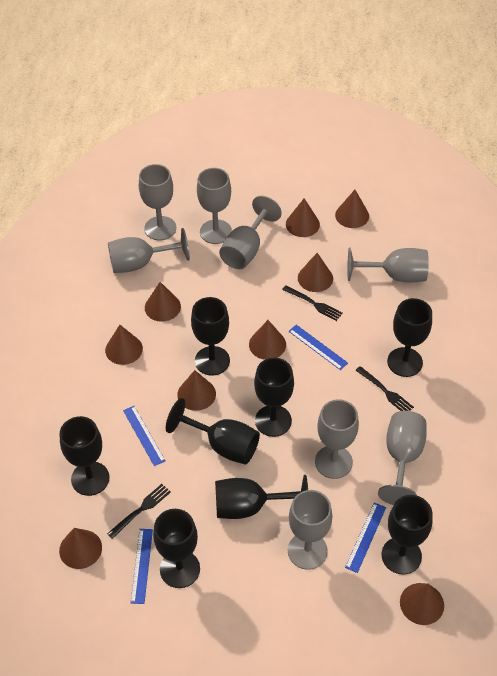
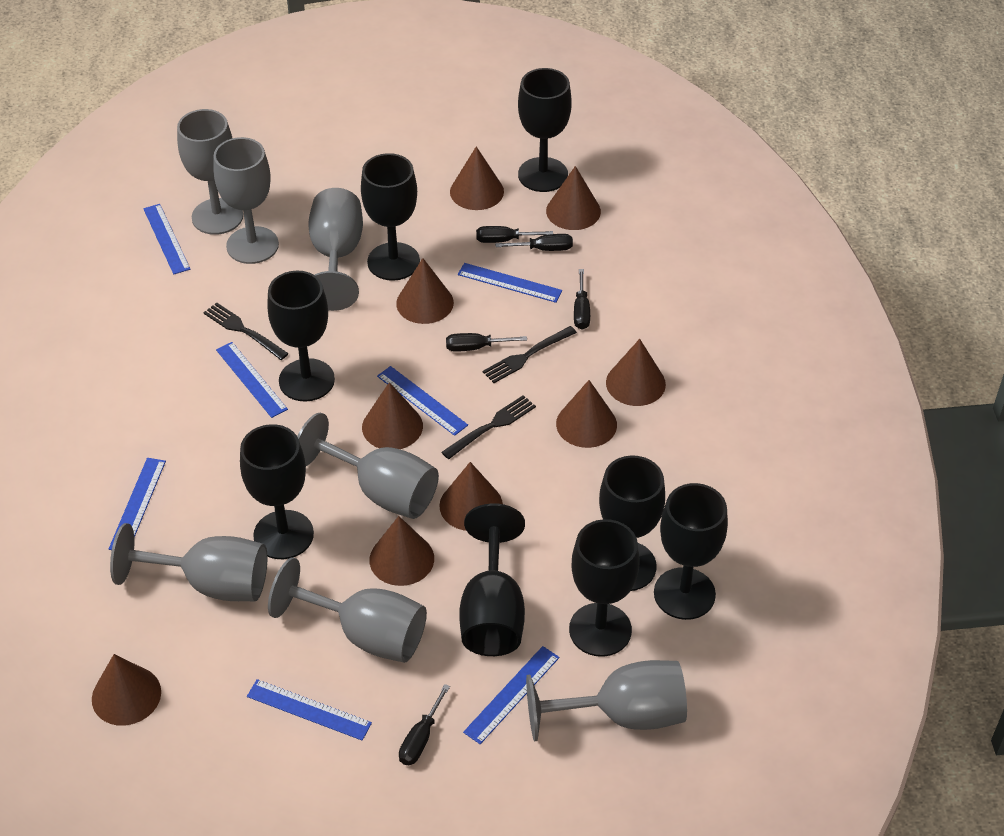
black screwdriver: none = 0 -> [399,684,450,765] [446,333,527,352] [476,226,553,243] [495,234,573,251] [574,269,590,329] = 5
blue ruler: [123,406,166,466] [131,529,153,604] [289,325,348,370] [345,502,386,573] = 4 -> [109,458,166,550] [143,204,191,274] [216,342,288,418] [247,679,372,741] [377,366,468,436] [458,263,562,303] [463,646,559,744] = 7
grey goblet: [108,228,190,273] [139,164,176,240] [197,168,232,244] [219,196,282,269] [288,490,332,570] [315,399,359,479] [347,247,429,283] [378,411,427,505] = 8 -> [110,523,267,601] [177,109,243,235] [213,137,279,264] [268,558,427,663] [297,413,439,519] [308,188,363,311] [526,660,687,741] = 7

